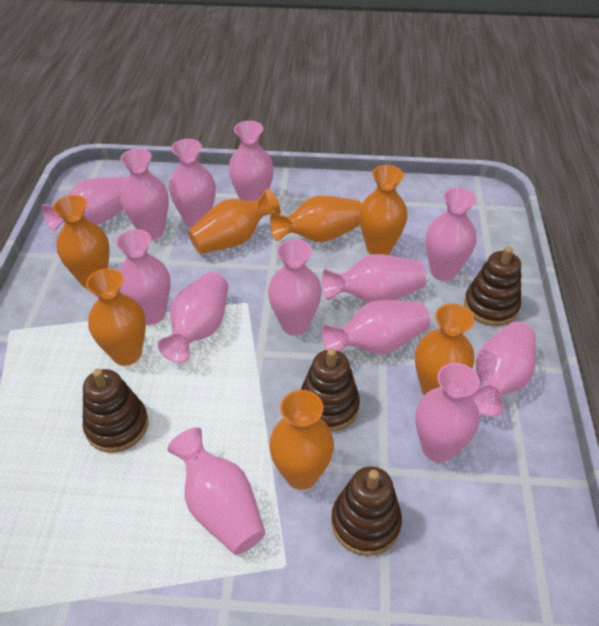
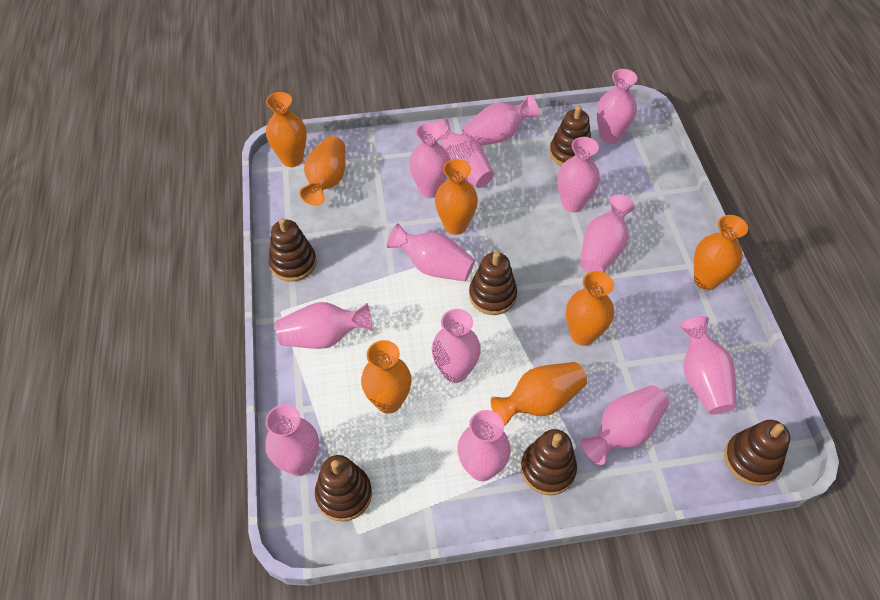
brown stacking toy: [83,369,148,453] [300,348,360,432] [331,466,402,556] [464,247,521,326] = 4 -> [269,218,317,282] [315,455,372,522] [469,251,517,315] [521,429,577,495] [549,106,591,166] [724,420,790,486] = 6

